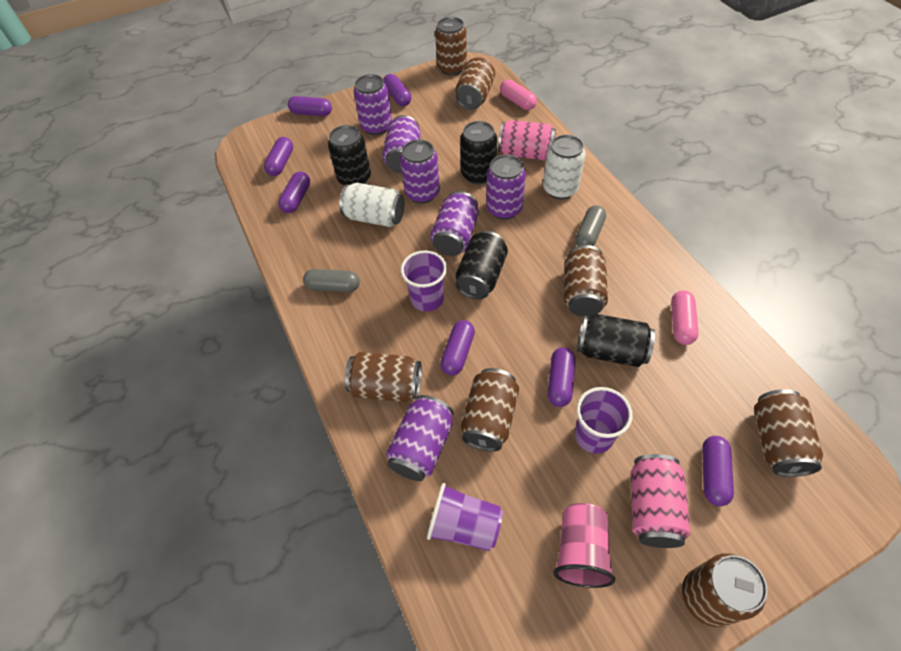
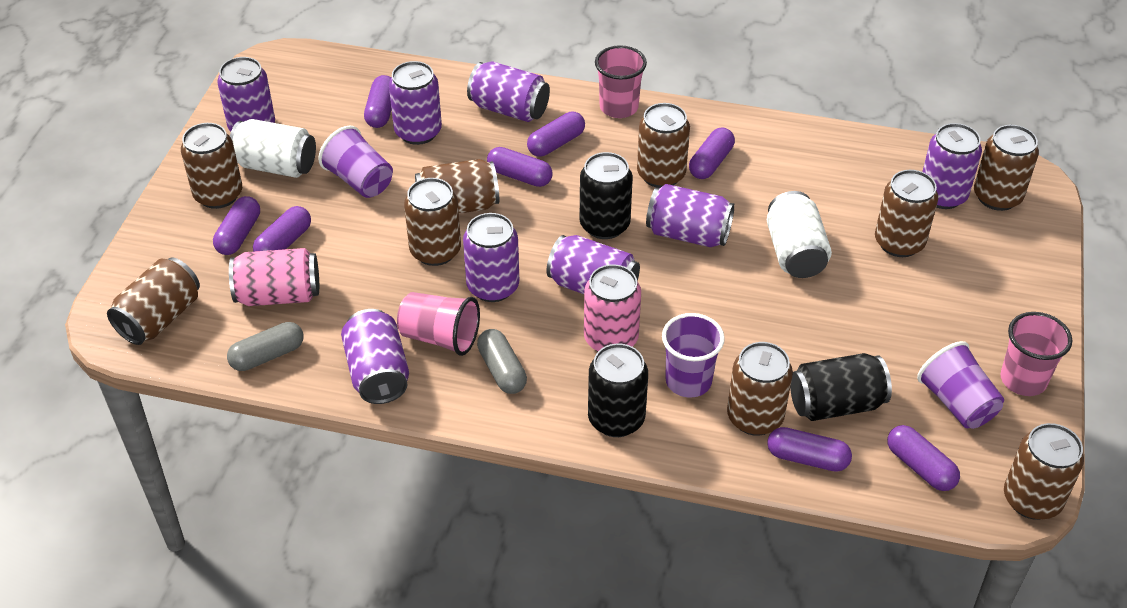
black can: [328,125,371,186] [455,231,508,299] [460,121,497,184] [577,314,655,367] = 4 -> [579,152,633,239] [588,344,648,437] [790,353,892,421] = 3
brown can: [345,352,422,402] [435,17,467,76] [455,57,495,110] [461,368,519,452] [564,245,608,317] [682,553,768,627] [754,389,823,477] = 7 -> [107,257,200,345] [181,123,242,209] [404,178,461,266] [415,159,499,214] [637,103,690,188] [727,342,793,436] [875,170,938,257] [974,125,1039,211] [1004,423,1084,520] = 9
pink capsule: [500,79,537,110] [671,290,699,345] = 2 -> none = 0
pink cup: [553,503,615,588] = 1 -> [397,292,480,356] [595,45,647,118] [1001,312,1072,396] = 3
purple can: [354,74,392,135] [382,115,421,173] [386,395,453,481] [400,139,440,203] [430,191,479,256] [486,155,526,220] = 6 -> [217,57,275,131] [341,309,409,404] [389,61,442,145] [463,213,519,302] [467,61,550,122] [547,235,640,294] [646,184,735,247] [922,123,982,209] = 8
purple capsule: [264,137,293,176] [278,172,310,213] [288,96,332,116] [383,74,411,106] [440,320,475,376] [548,347,575,407] [702,436,734,506] = 7 -> [213,196,260,255] [253,206,311,252] [364,75,392,128] [487,147,552,187] [527,112,585,157] [689,127,735,179] [767,427,852,472] [887,425,960,491] = 8

